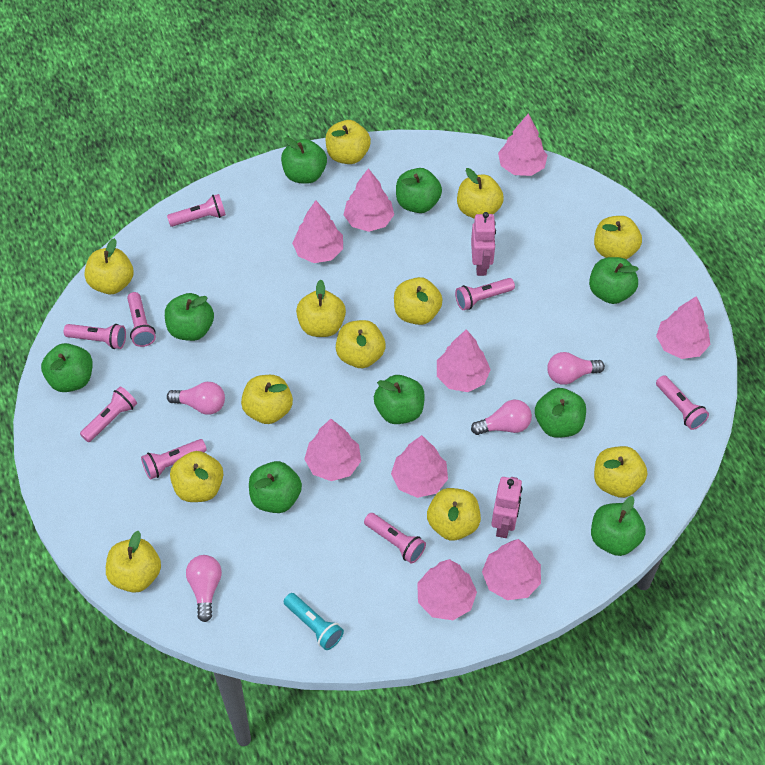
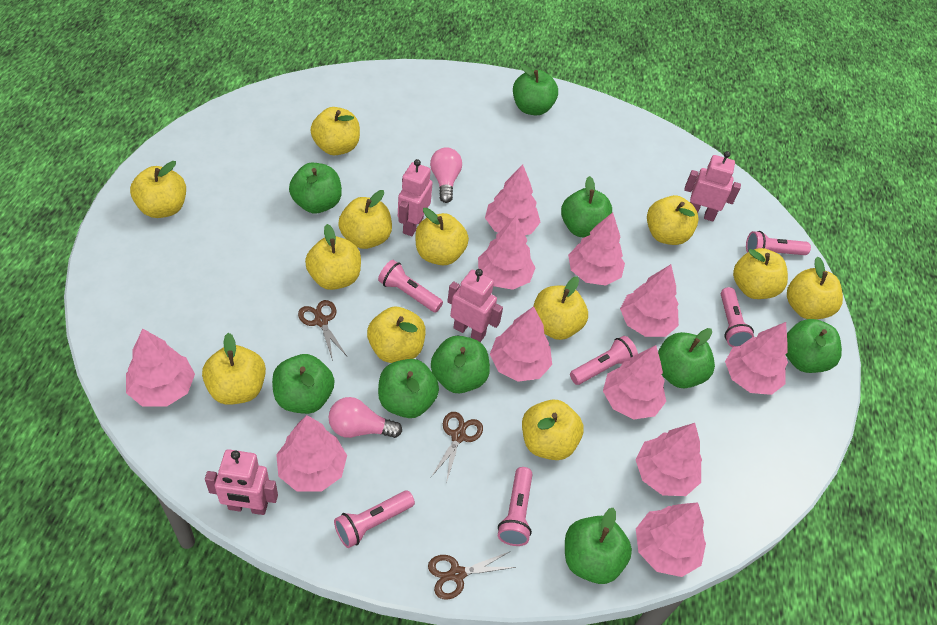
brown scissors: none = 0 -> [298,300,347,361] [428,551,516,600] [431,412,483,483] = 3
pink flashlight: [64,324,126,349] [80,386,137,442] [127,292,156,347] [141,439,207,480] [167,194,226,227] [364,513,426,564] [455,278,515,310] [656,375,709,430] = 8 -> [334,491,415,548] [378,260,443,313] [498,467,532,546] [570,336,638,385] [721,287,754,347] [746,231,811,255] = 6
pink light bulb: [167,382,225,415] [186,555,222,622] [471,400,532,435] [547,352,605,385] = 4 -> [328,397,402,438] [430,147,462,203] = 2
pink robot: [471,212,496,276] [491,477,522,538] = 2 -> [205,449,278,515] [398,159,433,236] [447,269,503,342] [684,151,741,221] = 4
pink tree: [292,200,343,263] [304,419,361,481] [343,168,394,232] [391,435,448,498] [417,559,477,620] [437,329,491,392] [482,539,541,600] [498,114,548,176] [656,296,710,359] = 9 -> [126,329,195,407] [276,415,347,492] [478,215,536,290] [485,164,540,235] [490,306,552,382] [568,212,625,286] [603,345,666,419] [620,264,679,337] [635,423,702,496] [636,502,706,577] [725,322,788,395] = 11
turquoise flashlight: [284,593,344,650] = 1 -> none = 0

